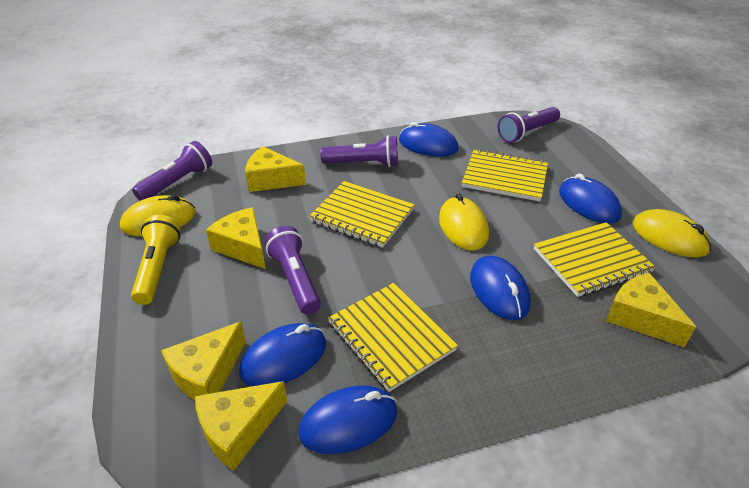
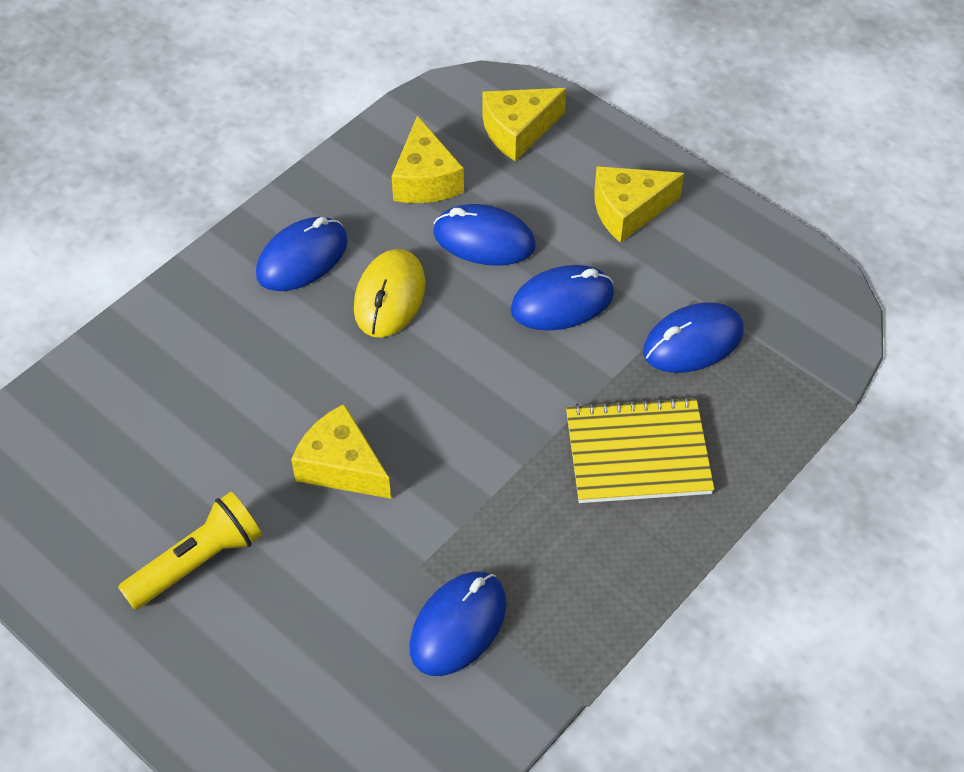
purple flashlight: [132,141,212,201] [264,226,321,315] [320,135,398,167] [498,107,560,143] = 4 -> none = 0
yellow cheese: [161,321,246,400] [195,381,287,471] [206,207,266,269] [245,146,306,192] [606,273,696,347] = 5 -> [291,404,391,499] [391,115,464,203] [483,88,566,161] [594,166,684,243] = 4
yellow mouse: [120,195,196,236] [439,194,489,250] [632,209,711,257] = 3 -> [354,249,426,337] = 1
yellow notebook: [309,181,415,248] [328,283,458,392] [462,149,548,202] [534,222,656,297] = 4 -> [566,396,714,503] = 1

